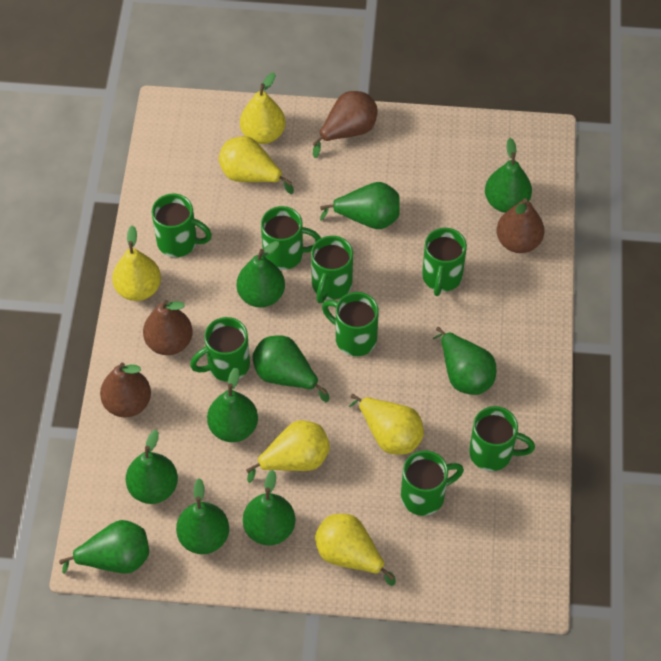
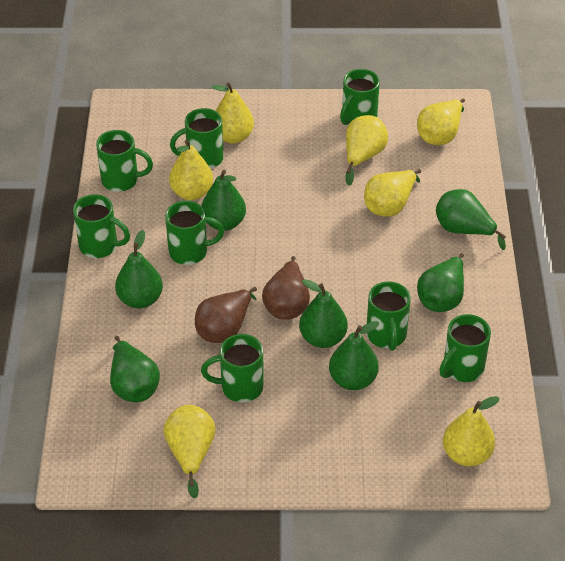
brown pear: [100,363,151,418] [143,300,193,355] [312,91,377,158] [497,198,544,253] = 4 -> [195,287,257,343] [262,256,310,320] = 2
green pear: [59,520,149,574] [126,430,178,504] [176,478,229,554] [207,367,258,442] [237,241,285,307] [243,470,295,546] [253,335,329,402] [320,182,400,229] [433,327,496,395] [485,138,532,213] = 10 -> [110,336,160,402] [115,230,163,308] [201,170,246,231] [299,279,348,348] [329,321,379,390] [417,253,464,312] [436,189,506,250] = 7
yellow pear: [112,225,161,301] [219,136,294,194] [240,73,286,144] [246,420,330,483] [315,514,396,586] [349,394,424,455] = 6 -> [164,405,215,498] [169,140,213,200] [212,83,254,144] [345,115,388,186] [364,169,421,217] [417,99,465,145] [443,396,499,466] = 7

